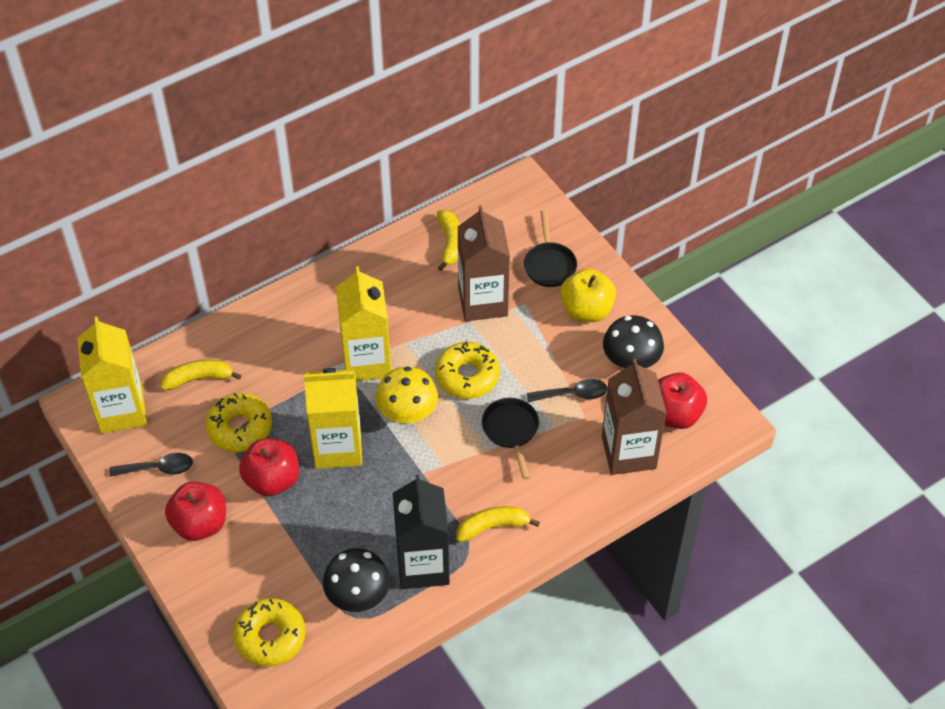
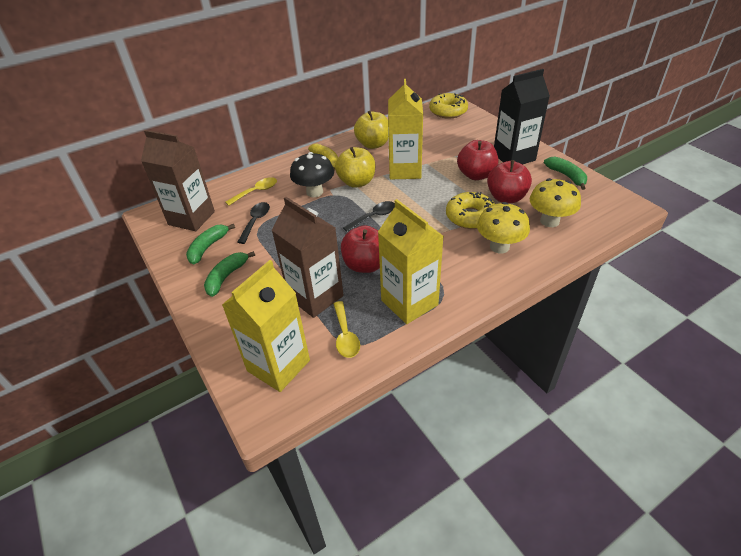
black mushroom: [323,548,390,612] [603,315,664,370] = 2 -> [290,152,334,197] = 1
black pan: [482,398,539,479] [524,210,577,287] = 2 -> none = 0
green banana: none = 0 -> [186,224,235,264] [204,251,255,297] [544,157,587,190] = 3
yellow apple: [560,269,616,322] = 1 -> [335,147,375,188] [354,111,388,149] = 2
yellow banana: [160,360,241,390] [437,210,460,271] [456,506,540,542] = 3 -> [308,143,338,170] = 1
yellow donut: [205,393,272,452] [233,598,306,667] [435,341,500,399] = 3 -> [429,93,468,119] [446,192,495,229] = 2
yellow mushroom: [376,367,438,425] = 1 -> [477,202,530,253] [530,178,581,227] = 2
yellow spoon: none = 0 -> [225,177,277,206] [333,301,360,358] = 2

